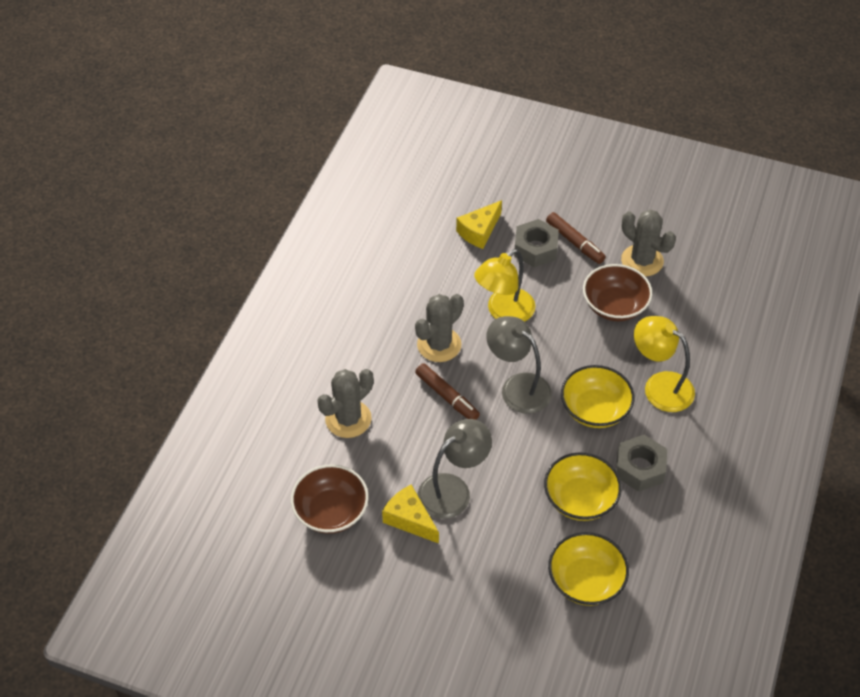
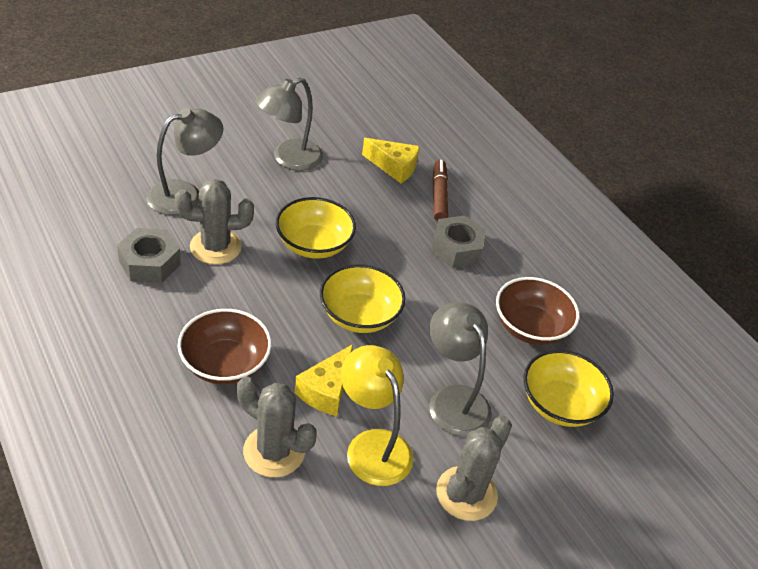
brown marker: [415,363,480,420] [546,212,606,264] = 2 -> [433,160,448,221] = 1
grey lamp: [418,419,492,519] [487,316,552,414] = 2 -> [146,108,223,215] [255,78,323,171] [429,302,492,436] = 3
yellow lamp: [474,249,535,322] [634,316,695,412] = 2 -> [341,345,413,486] = 1

